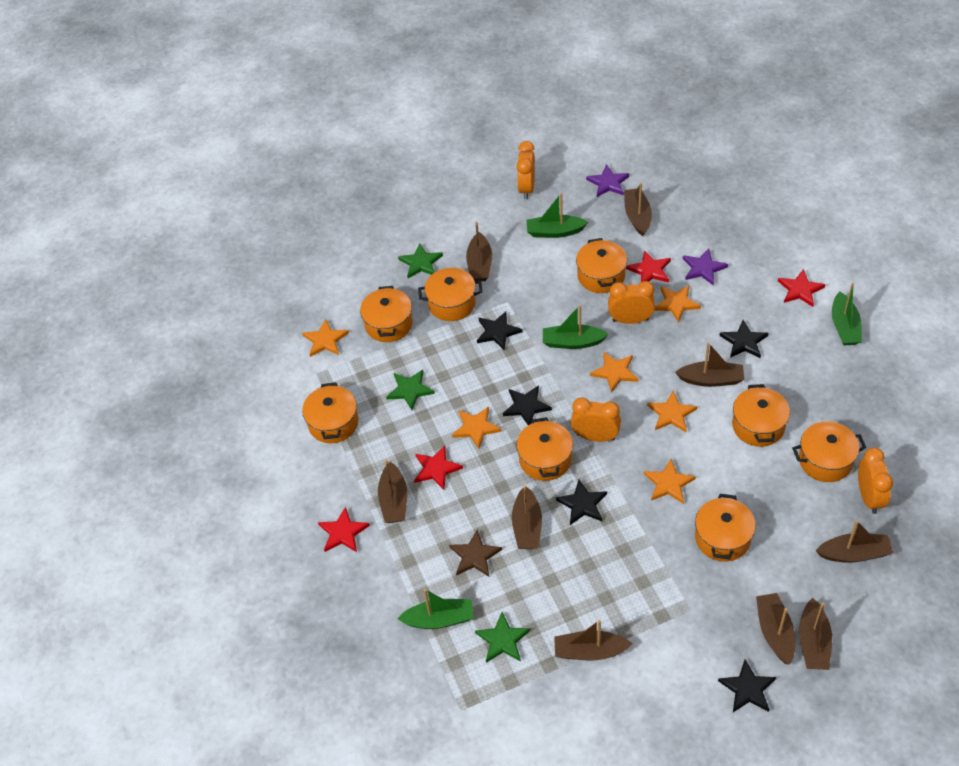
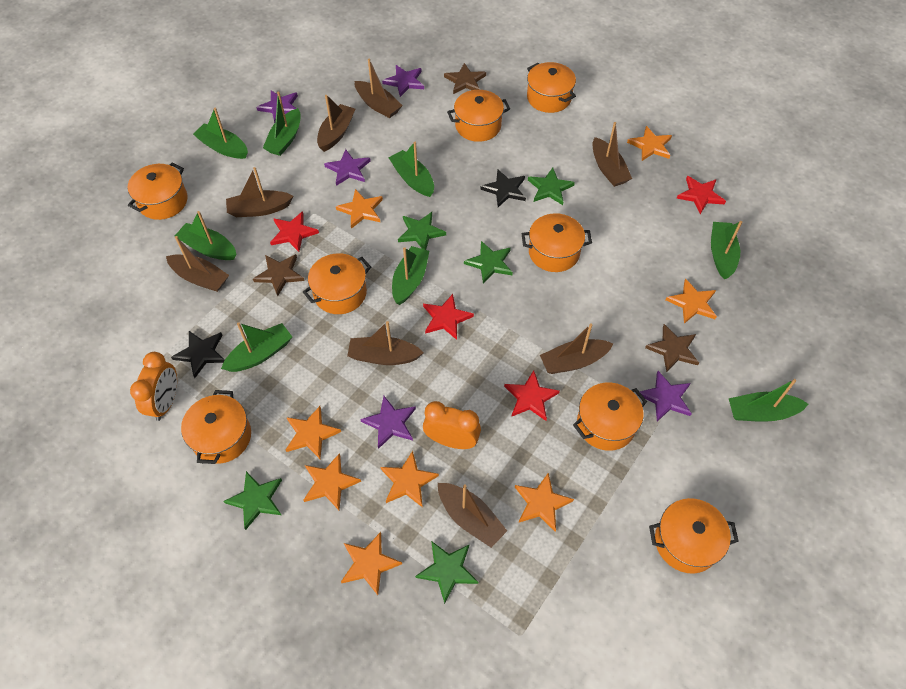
black star: [477,311,522,350] [503,385,552,426] [556,480,607,525] [718,659,776,712] [720,320,768,358] = 5 -> [171,331,224,378] [480,169,526,207] = 2
brown boat: [378,460,407,523] [466,221,492,281] [512,485,542,549] [554,620,633,660] [624,183,652,236] [675,343,744,387] [756,593,796,665] [799,598,832,670] [816,520,893,563] = 9 -> [166,236,229,292] [226,167,294,217] [317,95,355,152] [347,321,424,365] [355,59,403,118] [438,483,507,548] [540,323,613,374] [593,122,632,187] = 8
brown star: [449,530,502,577] = 1 -> [253,254,305,296] [444,63,486,94] [645,324,699,373] = 3
green boat: [397,589,474,629] [527,193,588,238] [543,305,609,349] [832,283,862,345] = 4 -> [175,211,237,260] [193,108,248,159] [221,322,292,372] [263,92,301,156] [389,142,434,197] [392,246,429,305] [711,221,742,279] [729,379,808,422] = 8
green star: [386,370,435,410] [398,243,443,278] [475,612,530,663] = 3 -> [223,471,282,530] [398,212,446,250] [415,541,478,604] [464,241,513,284] [528,168,575,205] = 5
orange clock: [517,141,535,199] [571,398,621,442] [608,281,655,324] [858,447,893,514] = 4 -> [130,352,177,421] [423,401,481,449] = 2
orange star: [302,319,349,357] [452,406,502,449] [590,352,638,393] [644,459,696,504] [647,390,698,432] [654,285,701,323] = 6 -> [285,406,341,459] [304,453,361,510] [336,189,383,229] [341,532,402,595] [380,451,439,508] [515,472,574,532] [627,126,672,161] [666,279,717,324] = 8
purple star: [586,164,629,197] [683,249,728,286] = 2 -> [256,91,298,123] [324,149,371,186] [360,396,416,449] [382,65,424,97] [640,371,692,422] = 5

